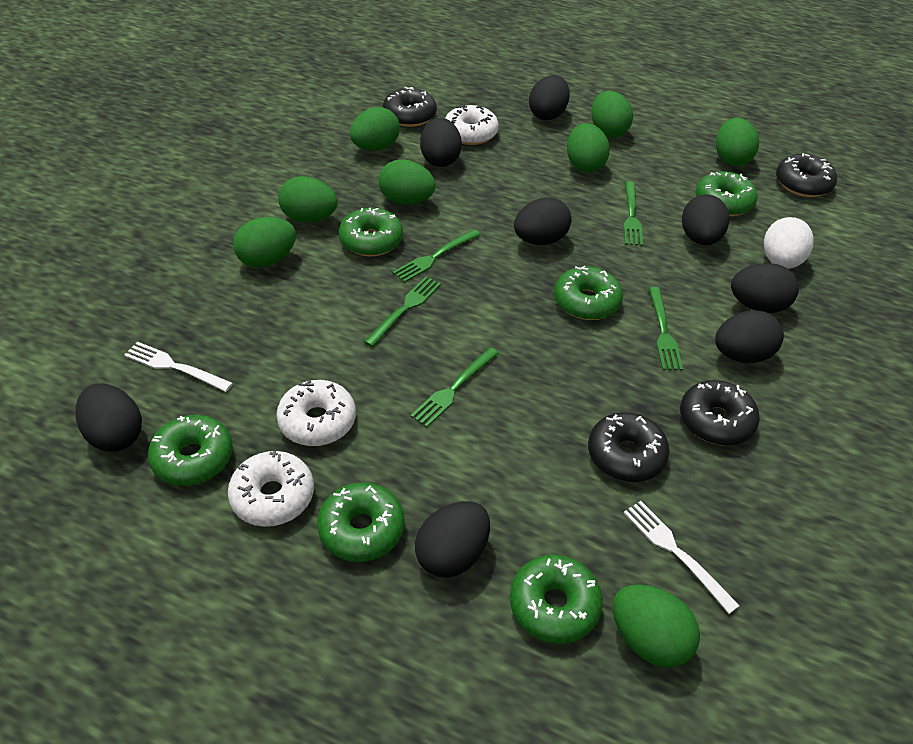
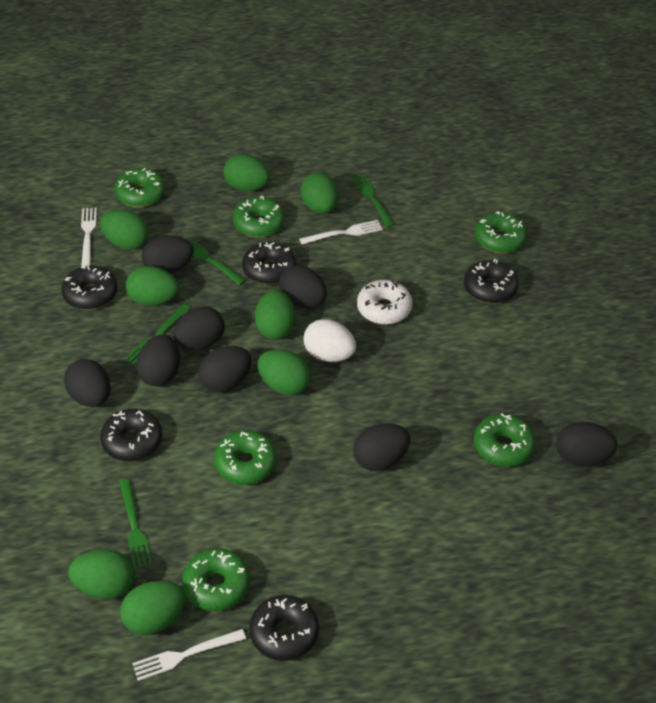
black donut: [383,87,437,127] [588,412,670,482] [680,380,760,446] [776,153,837,197] = 4 -> [61,265,118,310] [100,409,162,461] [242,242,296,284] [249,595,319,661] [464,259,519,304] = 5
green fork: [364,276,441,347] [392,229,481,283] [410,347,499,427] [624,181,643,246] [648,287,683,370] = 5 -> [119,479,152,569] [124,304,191,366] [187,238,246,286] [352,174,394,227] = 4
white donut: [228,451,314,527] [276,380,356,446] [445,104,499,145] = 3 -> [357,280,412,325] = 1
white fork: [124,342,233,392] [623,501,740,614] = 2 -> [81,208,97,266] [132,629,246,681] [299,220,383,245] = 3

